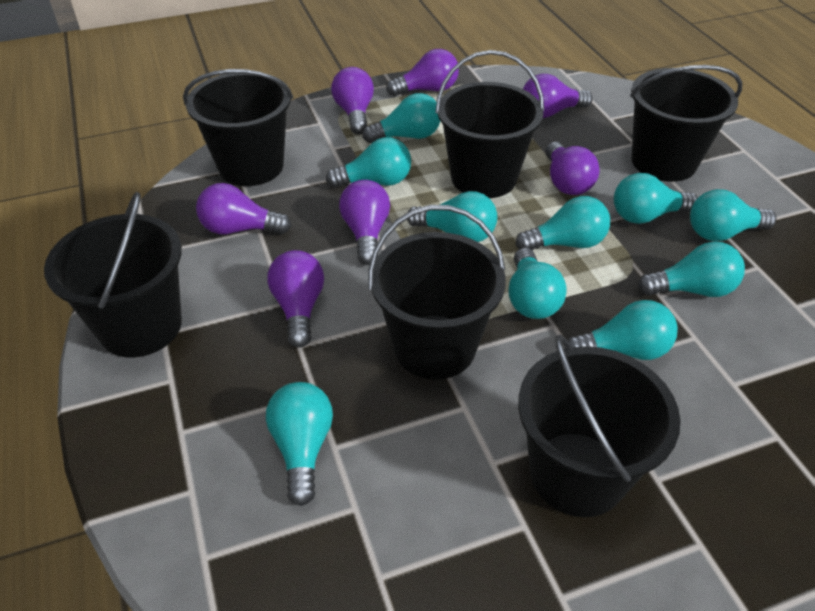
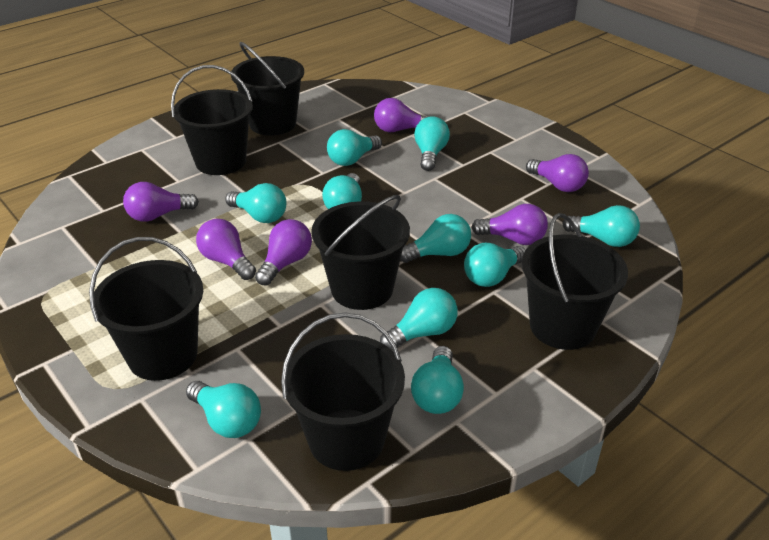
purple light bulb: [196,183,291,235] [267,250,324,348] [331,67,374,134] [339,180,390,265] [386,49,459,96] [523,74,593,118] [545,142,599,195] = 7 -> [123,182,199,222] [196,219,256,280] [255,219,312,285] [374,98,426,132] [471,204,548,245] [526,154,589,192] = 6

